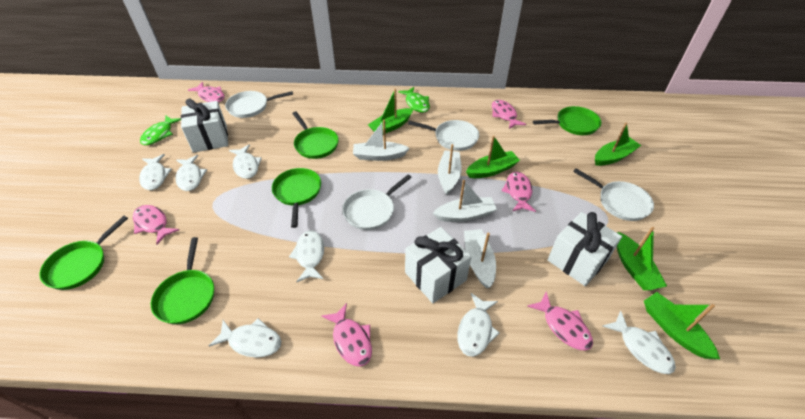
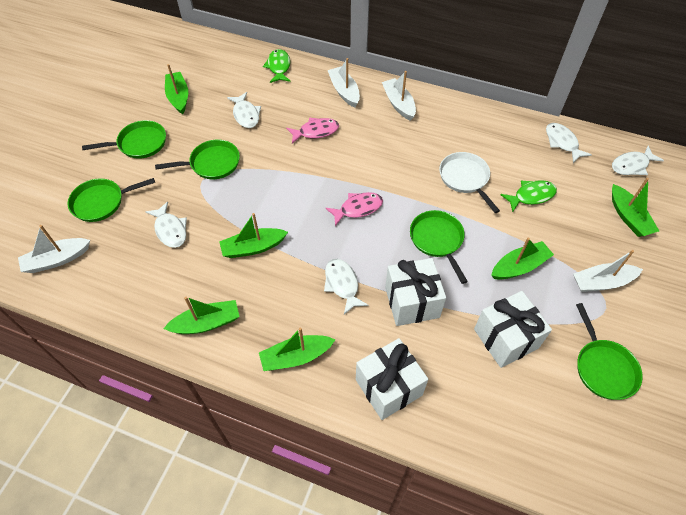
green boat: [368,88,414,133] [466,136,520,178] [595,123,641,166] [617,227,667,290] [644,292,720,359] = 5 -> [163,297,240,334] [165,64,188,114] [219,213,288,258] [259,327,335,371] [491,238,554,280] [612,178,659,237] = 6
pink fish: [133,205,179,244] [188,82,225,102] [321,303,372,367] [492,100,526,129] [502,172,536,212] [527,291,593,350] = 6 -> [286,118,339,144] [325,192,383,226] = 2
white fish: [139,154,172,190] [175,155,207,191] [209,318,281,357] [229,144,262,179] [289,231,324,282] [457,293,500,357] [602,311,676,374] = 7 -> [146,202,187,248] [227,92,261,128] [324,259,369,314] [546,123,592,163] [612,146,664,175] = 5
white pan: [225,91,293,118] [342,175,412,230] [408,120,479,151] [573,168,654,221] = 4 -> [439,152,500,213] = 1

